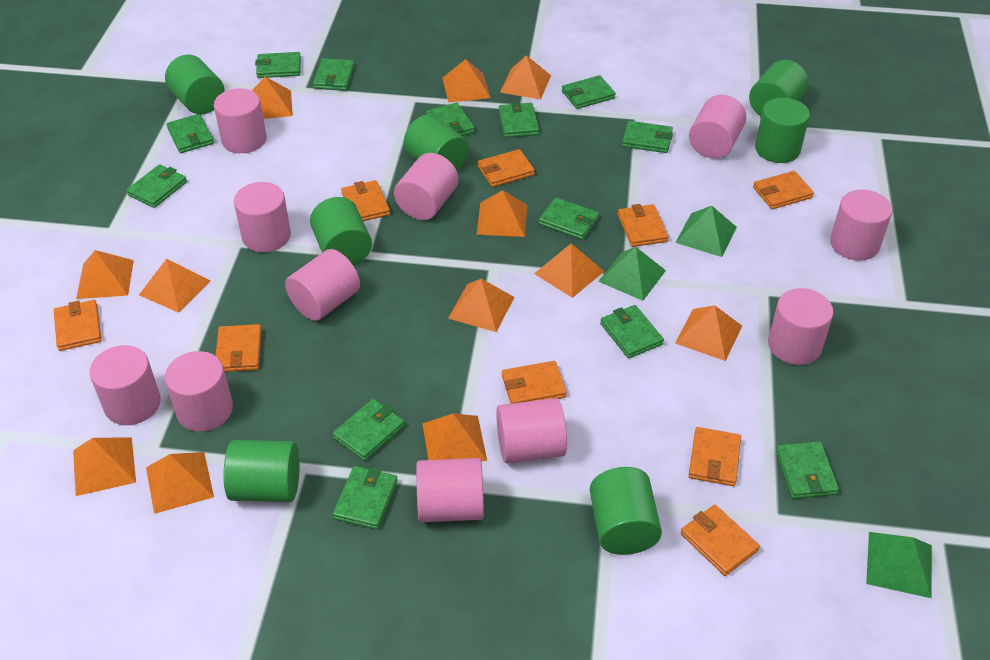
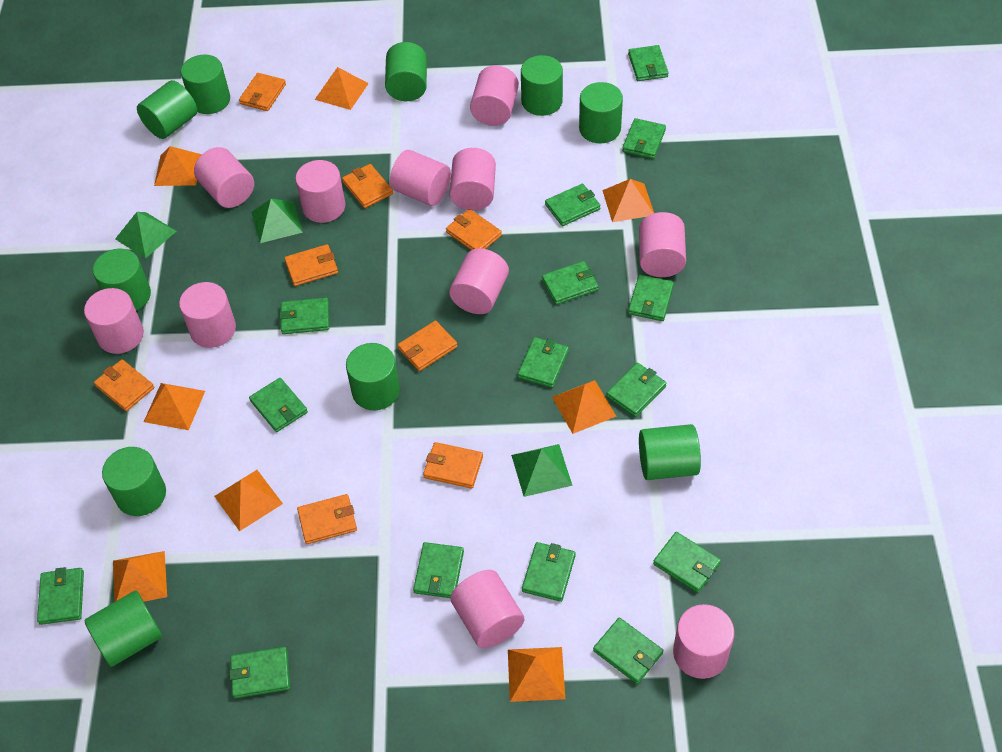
green cylinder: [165,55,225,114] [224,440,300,502] [310,197,372,266] [404,115,469,171] [590,467,662,555] [749,60,808,116] [755,98,810,163] = 7 -> [84,591,162,667] [93,249,151,311] [102,447,166,516] [137,80,198,139] [181,55,230,114] [346,343,400,410] [385,42,427,101] [521,55,563,116] [579,82,623,144] [639,424,701,480] = 10
green wallet: [126,164,187,208] [166,114,214,153] [255,52,301,78] [313,58,354,91] [333,399,405,461] [333,466,398,529] [426,103,475,136] [499,102,539,138] [539,197,599,240] [562,75,616,109] [600,305,664,358] [622,121,673,153] [776,441,839,499] = 13 -> [37,567,84,625] [229,647,290,699] [249,378,308,432] [279,298,329,334] [413,542,464,598] [518,337,569,388] [522,542,576,602] [542,261,599,305] [545,184,600,226] [593,618,663,684] [606,363,667,417] [622,118,666,159] [628,45,669,81] [628,275,674,321] [653,532,721,593] = 15
orange pyramid: [73,437,136,496] [76,250,134,299] [139,259,211,313] [146,452,214,514] [252,77,293,119] [422,413,487,461] [442,59,491,103] [448,279,515,332] [477,190,527,237] [500,55,551,99] [534,243,604,298] [675,305,742,361] = 12 -> [113,551,167,602] [144,383,205,430] [154,146,202,186] [214,470,283,531] [315,67,369,110] [508,647,565,702] [552,380,617,434] [602,179,654,222] = 8
orange wallet: [54,300,102,351] [216,324,262,372] [341,180,390,221] [478,149,535,187] [502,361,567,404] [618,204,669,247] [681,505,760,576] [689,427,741,486] [753,171,814,209] = 9 -> [94,359,154,411] [239,73,286,111] [284,244,338,286] [297,494,357,544] [342,164,393,208] [398,321,458,371] [423,442,483,489] [446,209,502,250] = 8

